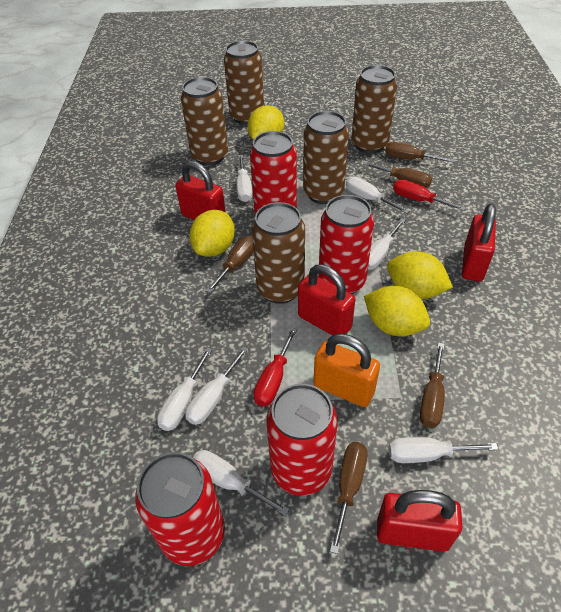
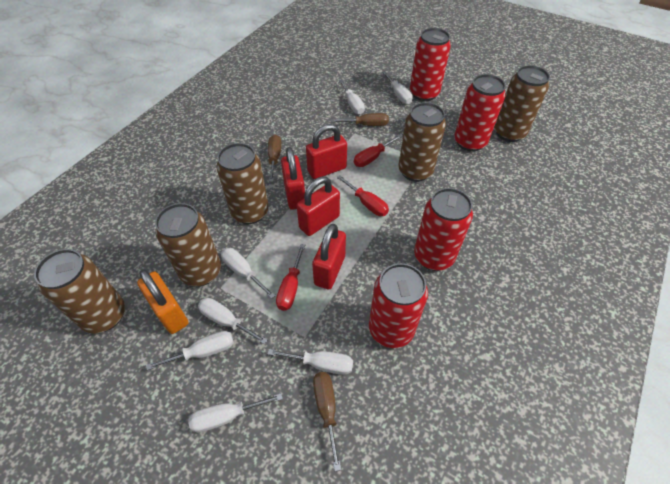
brown screwdriver: [206,236,254,293] [330,442,368,554] [363,161,432,188] [385,142,455,163] [420,342,445,428] = 5 -> [268,135,282,182] [313,372,341,471] [331,113,389,126] = 3
red screwdriver: [254,327,297,406] [393,179,466,211] = 2 -> [276,244,305,311] [337,176,389,216] [354,135,402,167] = 3
yellow lemon: [189,210,235,257] [247,105,284,140] [364,286,430,336] [387,251,453,299] = 4 -> none = 0

